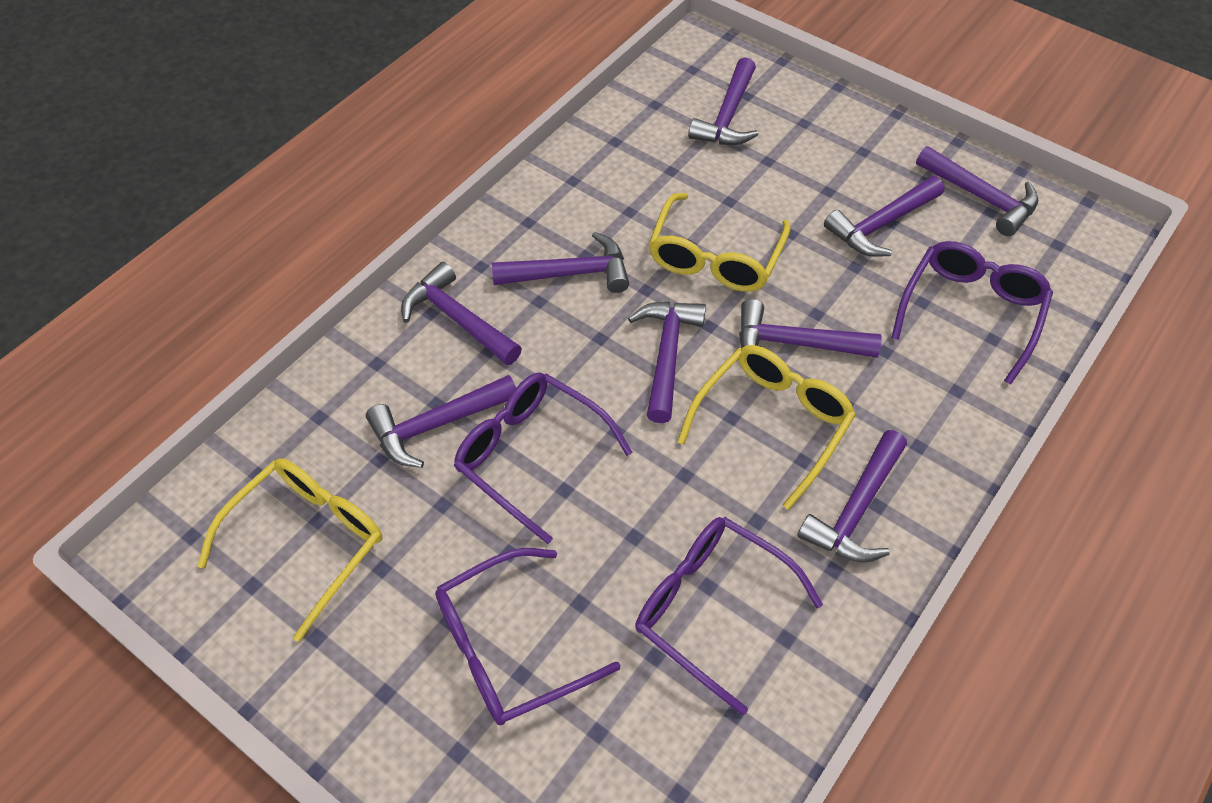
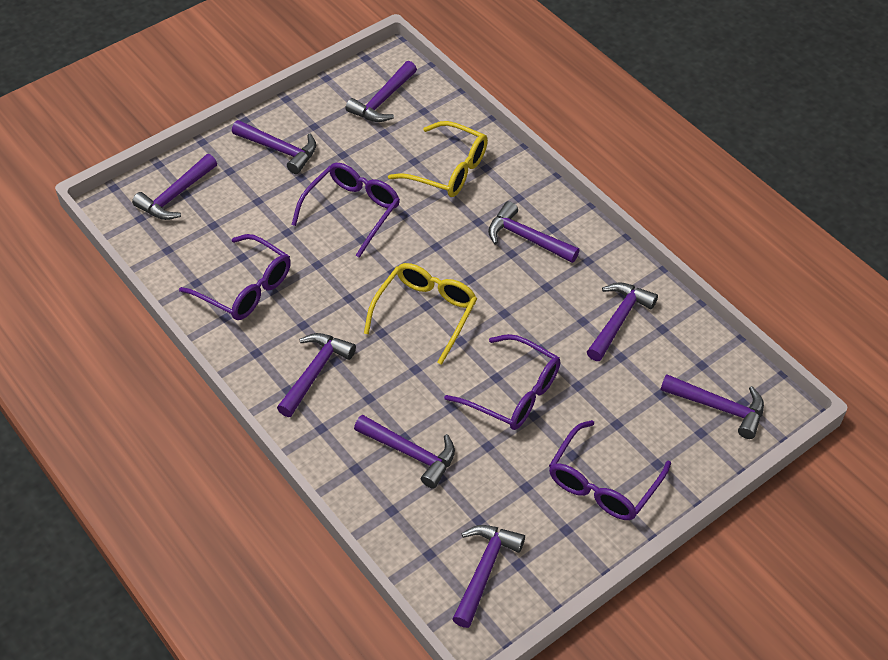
yellow glasses: [197,458,382,642] [649,193,791,292] [677,345,856,510] = 3 -> [364,263,477,365] [388,121,488,197] = 2

